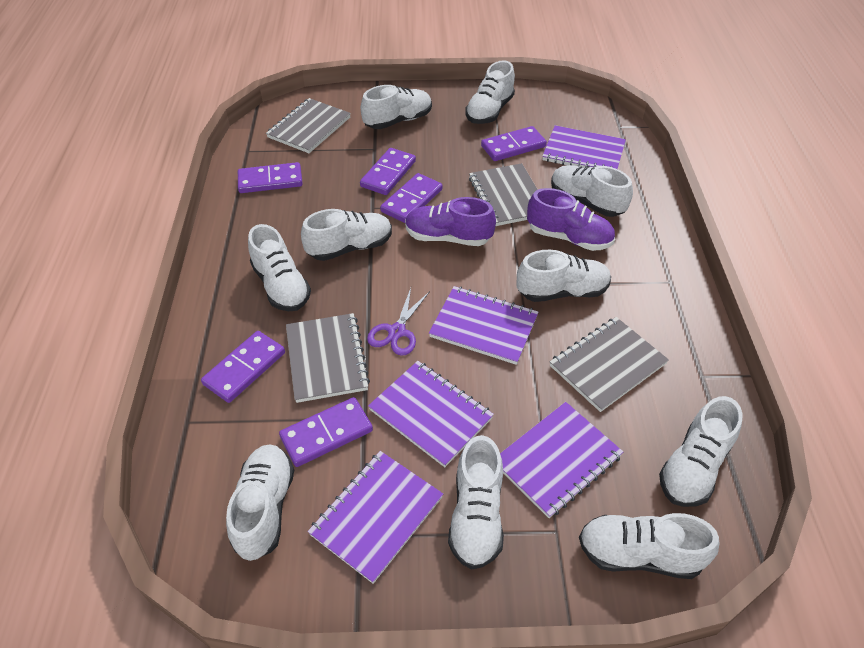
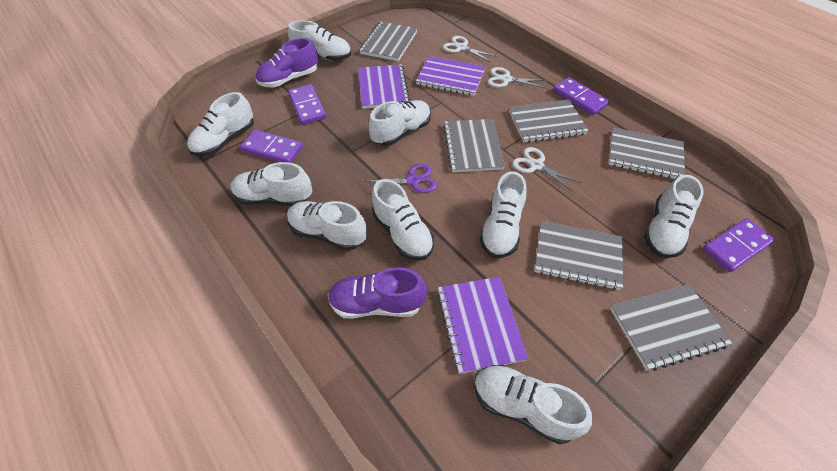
grey notebook: [266,98,351,153] [286,313,370,403] [469,163,538,226] [550,317,669,412] = 4 -> [359,21,418,61] [443,119,505,172] [509,100,588,142] [534,221,623,290] [608,128,685,180] [610,284,732,371] = 6
purple domino: [201,331,285,403] [238,162,303,193] [279,397,373,467] [360,148,416,195] [380,173,443,223] [481,126,547,161] = 6 -> [240,130,303,163] [288,84,327,125] [553,77,610,115] [702,218,775,272] = 4
purple notebook: [308,451,443,584] [368,361,494,467] [429,286,538,365] [500,402,623,518] [542,125,626,169] = 5 -> [358,64,410,109] [416,56,485,96] [437,277,528,374] = 3
white scissors: none = 0 -> [443,36,497,62] [488,67,547,88] [512,147,582,192] = 3
white shoe: [226,444,294,561] [248,224,311,311] [301,209,392,261] [361,85,432,129] [448,435,504,569] [465,60,515,124] [517,250,611,302] [551,165,633,217] [579,513,719,579] [659,396,742,507] = 10 -> [187,92,254,156] [230,162,312,206] [287,201,367,251] [288,20,351,61] [368,100,431,146] [372,179,434,261] [474,365,592,444] [479,171,526,258] [644,175,704,258] = 9

